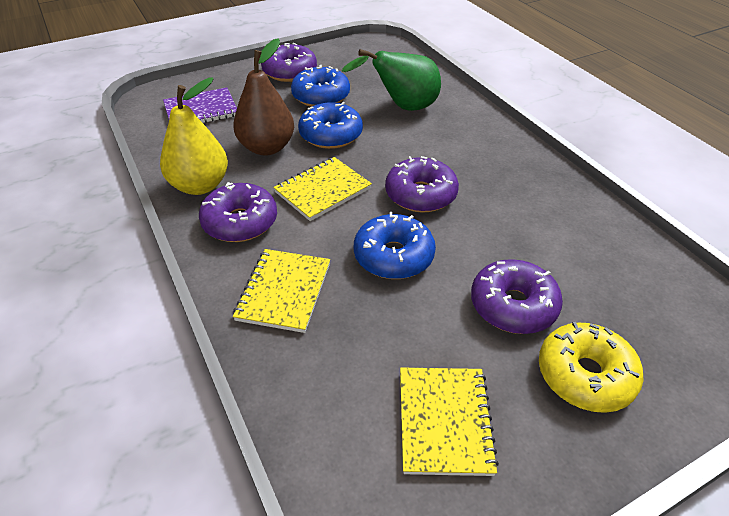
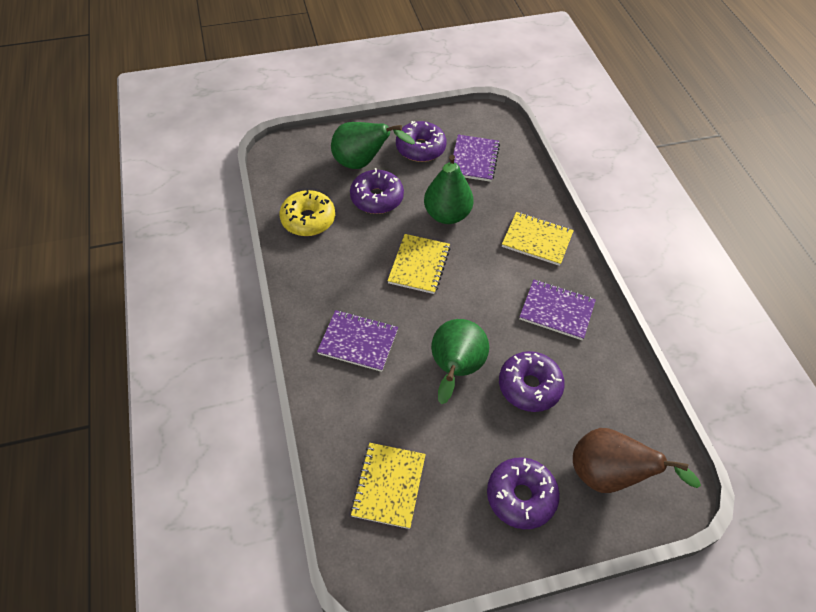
blue donut: [291,65,350,107] [298,102,363,149] [354,212,436,279] = 3 -> none = 0
green pear: [342,49,441,111] = 1 -> [331,122,415,169] [424,155,474,224] [431,319,489,404] = 3
purple notebook: [163,87,237,123] = 1 -> [317,310,398,372] [453,135,500,182] [519,279,596,340] = 3
yellow pear: [160,77,228,195] = 1 -> none = 0

